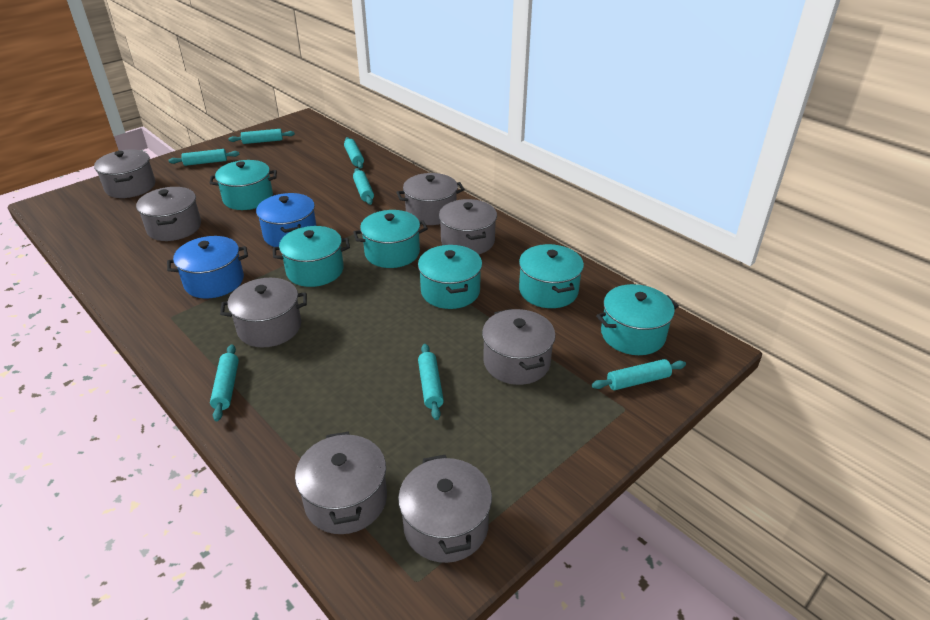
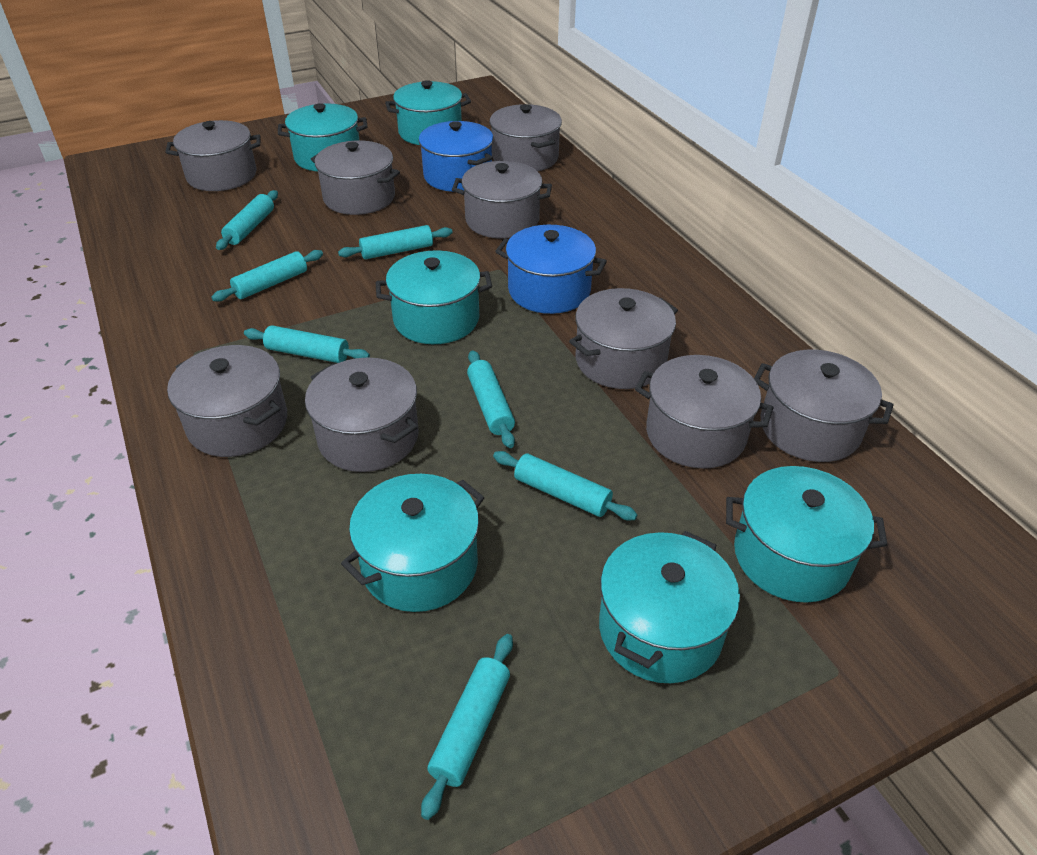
grey pot: [94,150,155,198] [136,187,201,241] [220,278,307,348] [295,432,387,534] [396,173,465,225] [398,455,492,563] [439,199,497,255] [482,309,556,385] = 8 -> [165,120,261,191] [167,345,287,457] [305,358,419,472] [311,141,400,215] [452,161,552,239] [490,104,562,171] [569,288,678,389] [635,355,774,469] [754,350,893,462] = 9

